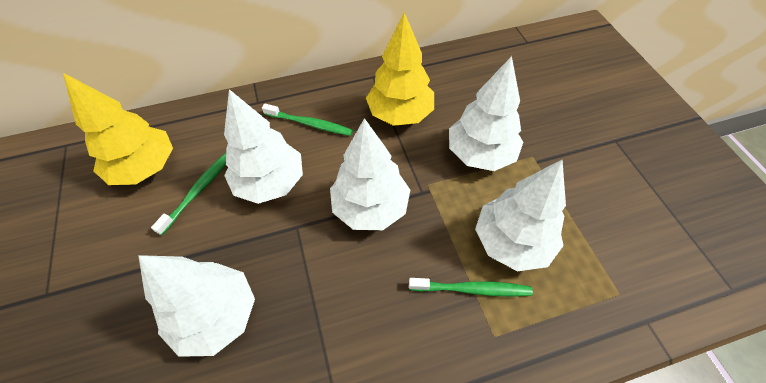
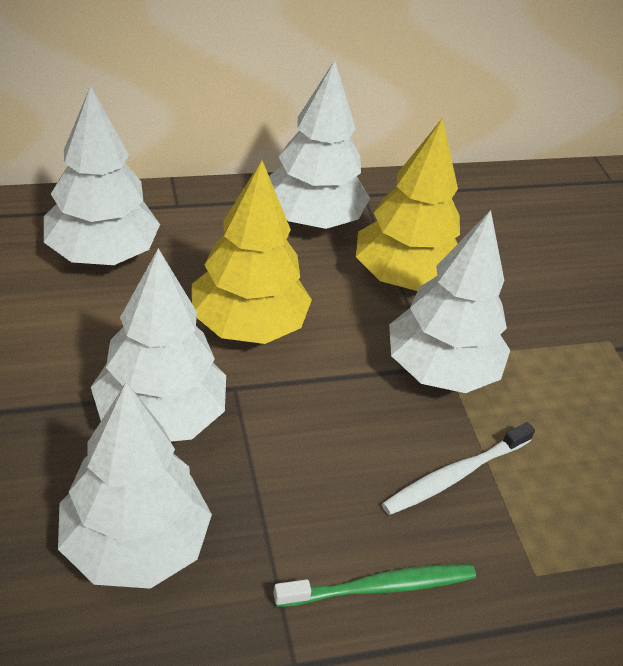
green toothbrush: [151,153,226,235] [262,104,353,136] [409,278,533,297] = 3 -> [274,564,476,607] = 1
white toothbrush: none = 0 -> [382,422,535,515] = 1

